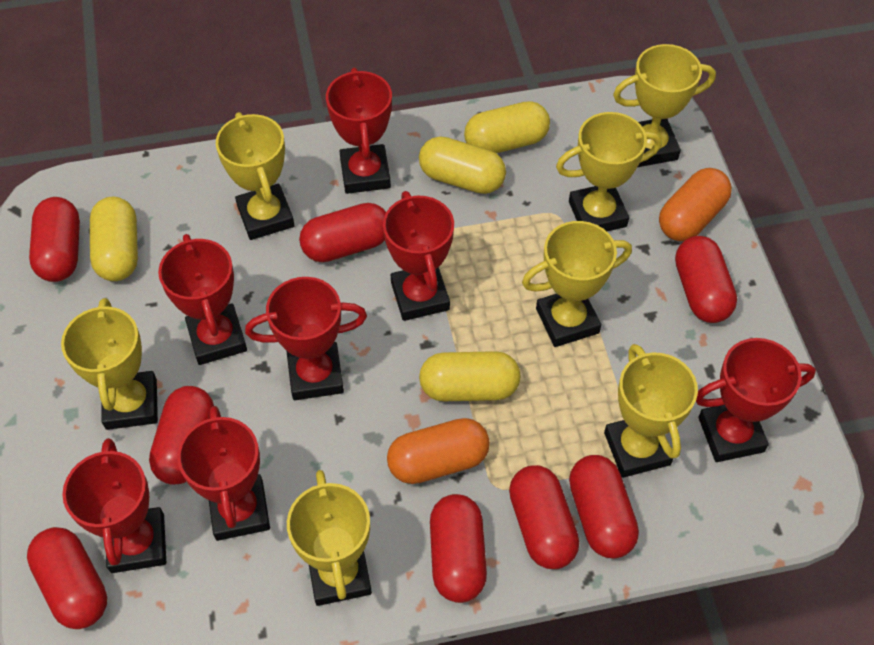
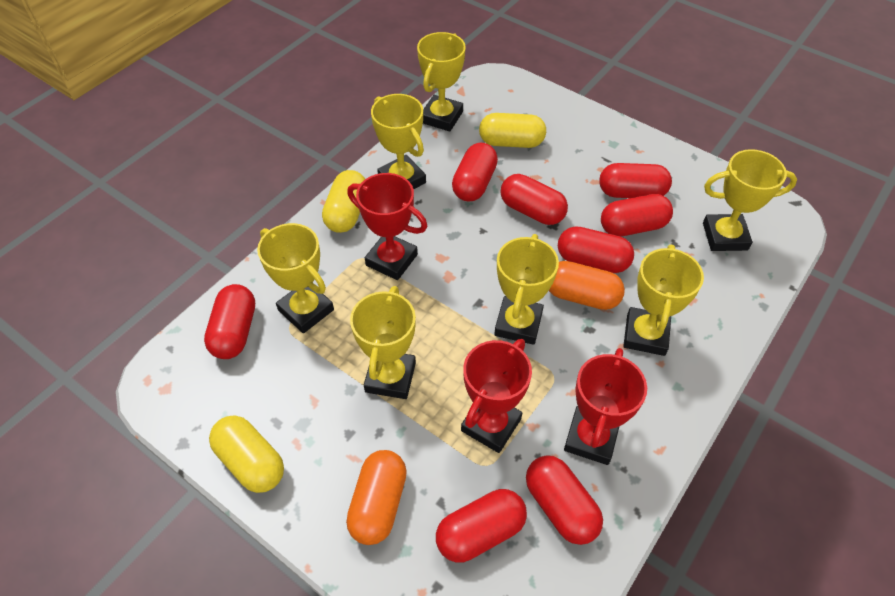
red trophy: [62,438,166,573] [158,234,247,365] [177,406,270,541] [245,277,367,400] [326,68,392,194] [383,191,454,321] [696,338,816,462] = 7 -> [347,173,427,280] [461,339,532,453] [564,348,647,465] = 3
yellow capsule: [90,197,138,281] [419,136,506,194] [419,351,521,401] [464,101,550,153] = 4 -> [209,415,284,493] [322,170,365,233] [479,113,546,148] = 3

